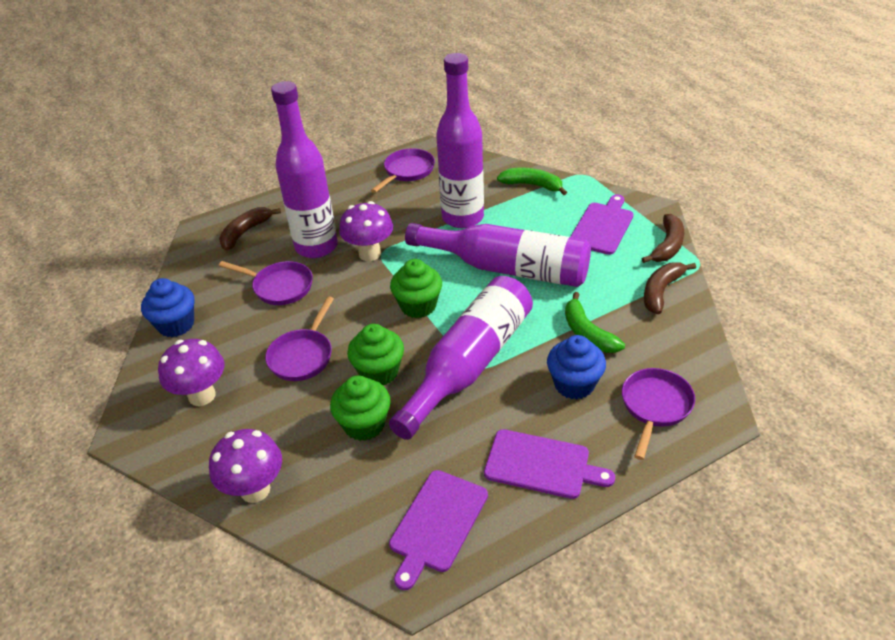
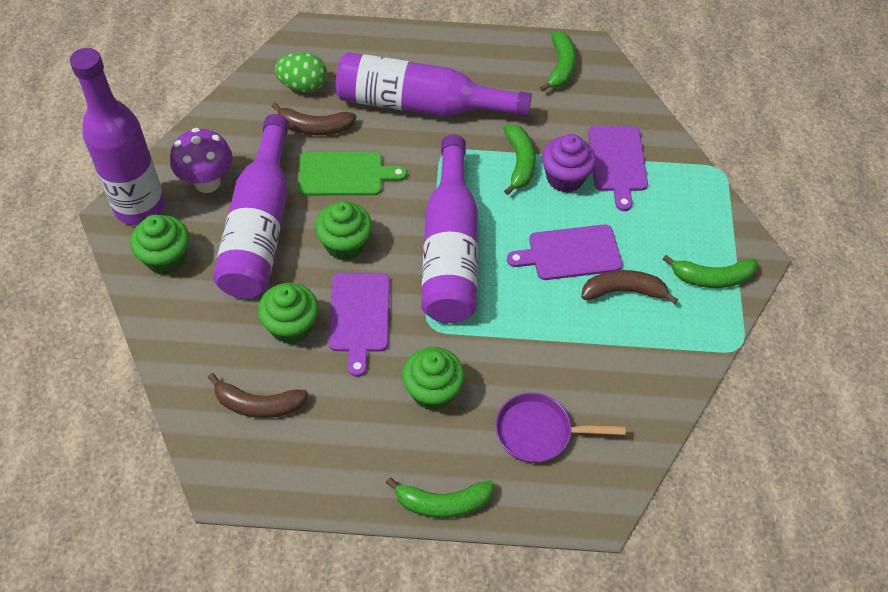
blue cupcake: [141,278,194,337] [547,335,606,400] = 2 -> none = 0
green banana: [497,168,567,195] [565,292,625,353] = 2 -> [386,477,494,518] [503,125,536,195] [540,31,576,92] [663,255,757,288] = 4
green cupcake: [330,375,391,441] [347,324,404,385] [390,259,442,318] = 3 -> [130,215,189,275] [258,283,318,344] [315,201,372,261] [402,347,465,410] = 4
green cutting board: none = 0 -> [298,152,407,196] = 1
green egg: none = 0 -> [275,52,327,93] = 1
purple cupcake: none = 0 -> [542,134,596,193] = 1
purple mushroom: [158,339,224,406] [209,429,282,503] [339,201,393,261] = 3 -> [170,128,232,193] = 1
purple pan: [219,261,313,305] [265,296,334,381] [371,148,435,193] [622,368,695,460] = 4 -> [495,393,625,463] = 1

